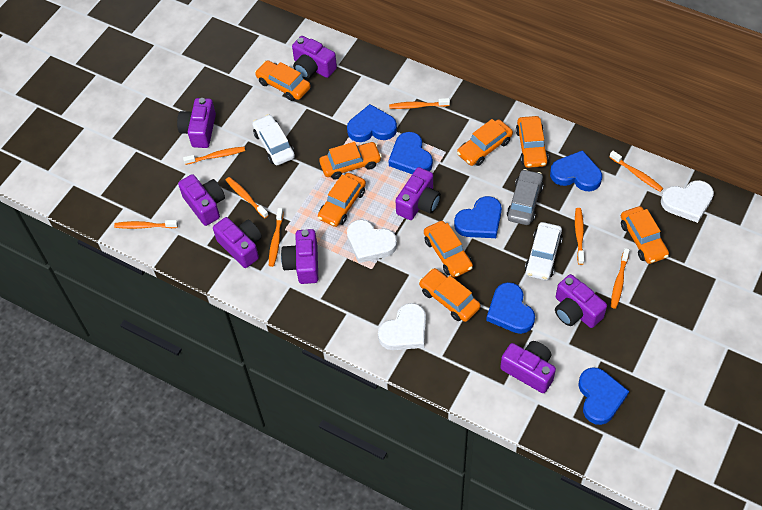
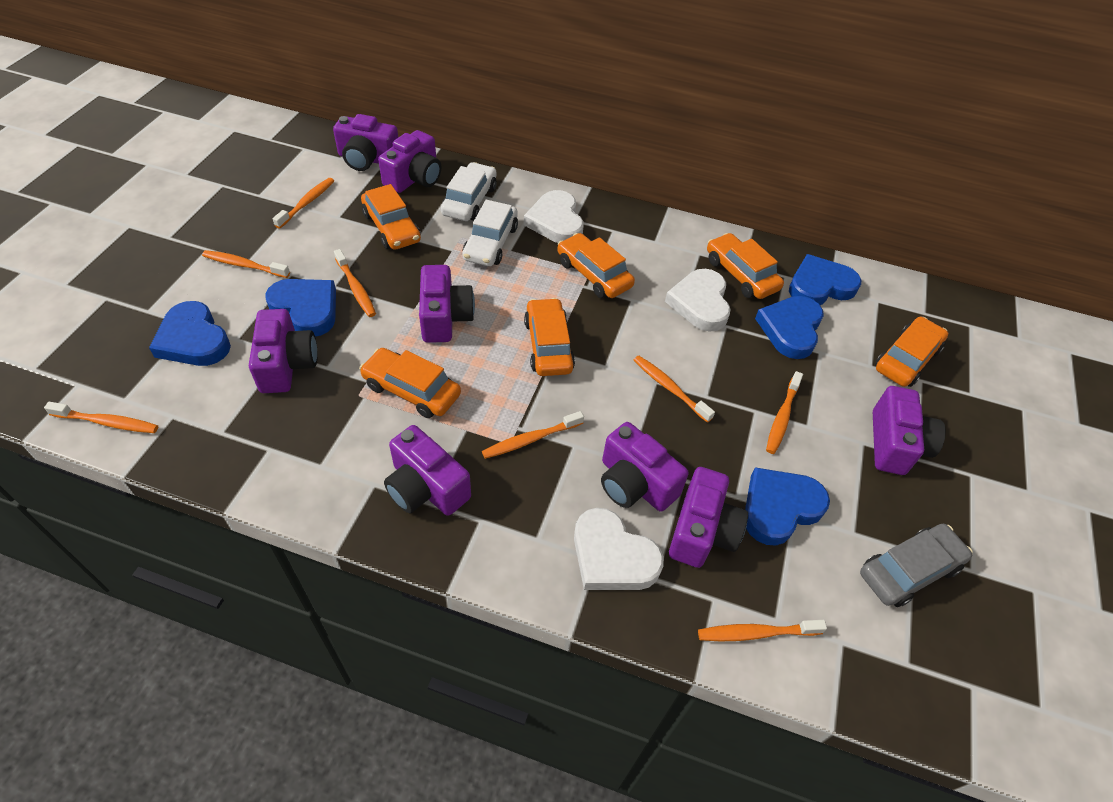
blue heart: [347,104,397,142] [388,132,433,174] [454,196,502,238] [486,282,535,334] [550,150,602,191] [578,367,629,425] = 6 -> [149,301,231,366] [265,279,336,337] [745,467,830,546] [755,296,824,359] [789,254,861,305] = 5
orange car: [255,60,311,101] [318,173,366,227] [319,142,382,180] [419,268,481,322] [424,221,473,278] [457,119,513,166] [516,116,549,168] [621,206,669,264] = 8 -> [359,348,461,418] [361,184,421,250] [524,298,575,376] [557,233,635,298] [707,233,784,299] [875,317,948,387] = 6

